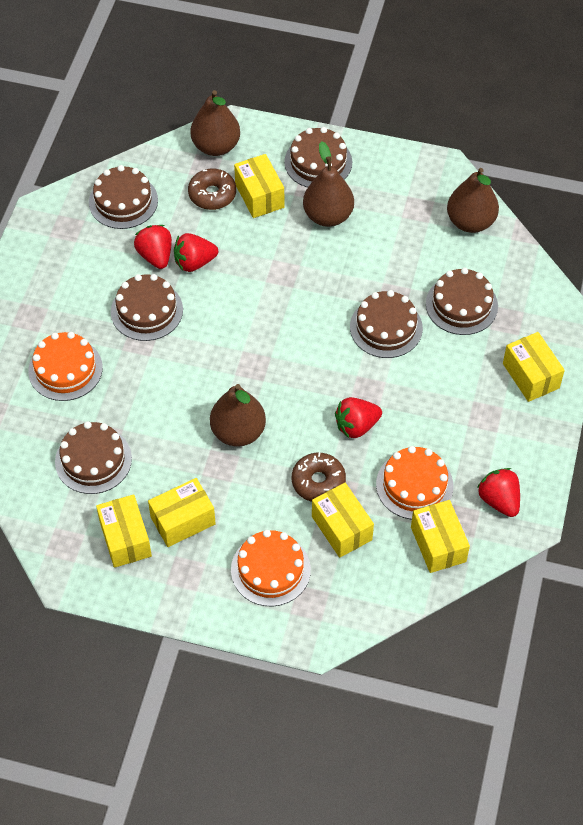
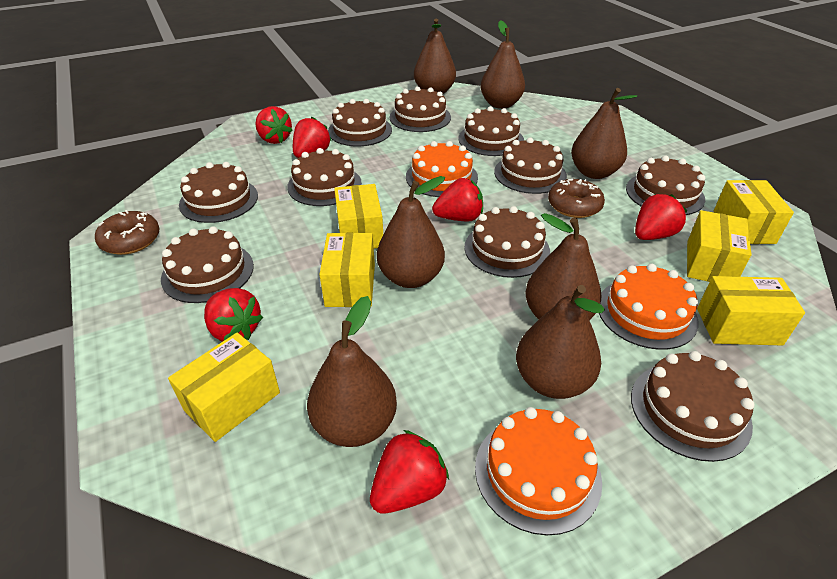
brown cake: [55,421,132,494] [89,165,158,229] [111,274,183,341] [284,127,352,187] [350,290,423,358] [426,268,498,335] = 6 -> [161,226,254,303] [179,162,258,223] [287,148,362,206] [328,99,392,146] [390,86,451,132] [458,106,524,156] [464,206,550,278] [494,137,567,194] [626,156,705,215] [631,351,755,462] = 10
brown pear: [190,90,240,156] [210,384,266,447] [303,141,354,227] [447,168,499,233] = 4 -> [307,296,397,447] [377,176,445,288] [414,19,456,94] [480,20,525,109] [516,285,605,399] [525,213,601,320] [571,88,637,179] = 7
red strawberry: [134,225,172,269] [174,233,218,272] [335,397,382,438] [477,468,520,517] = 4 -> [204,288,263,342] [255,106,293,144] [293,117,331,158] [370,430,449,514] [432,178,483,222] [635,194,687,240] = 6

